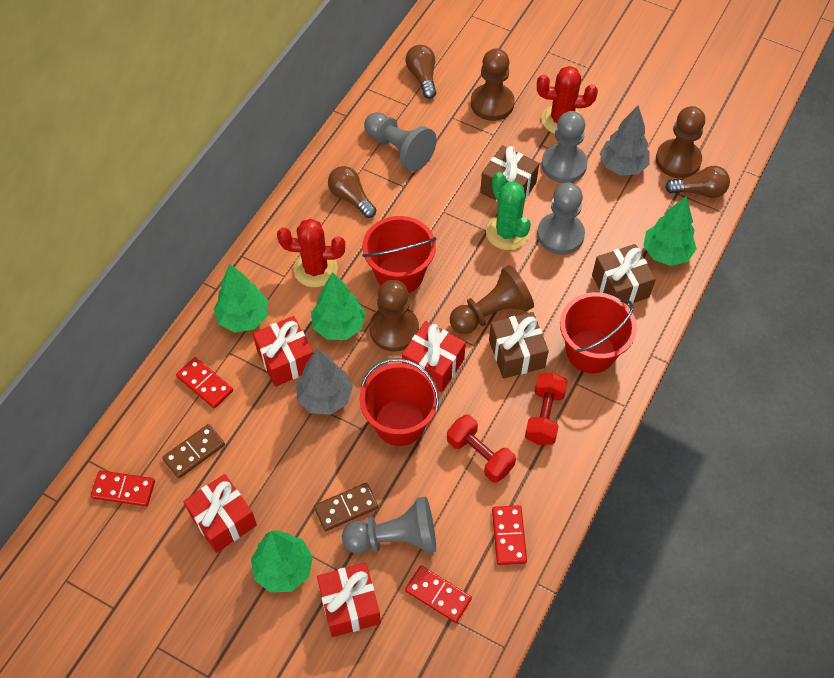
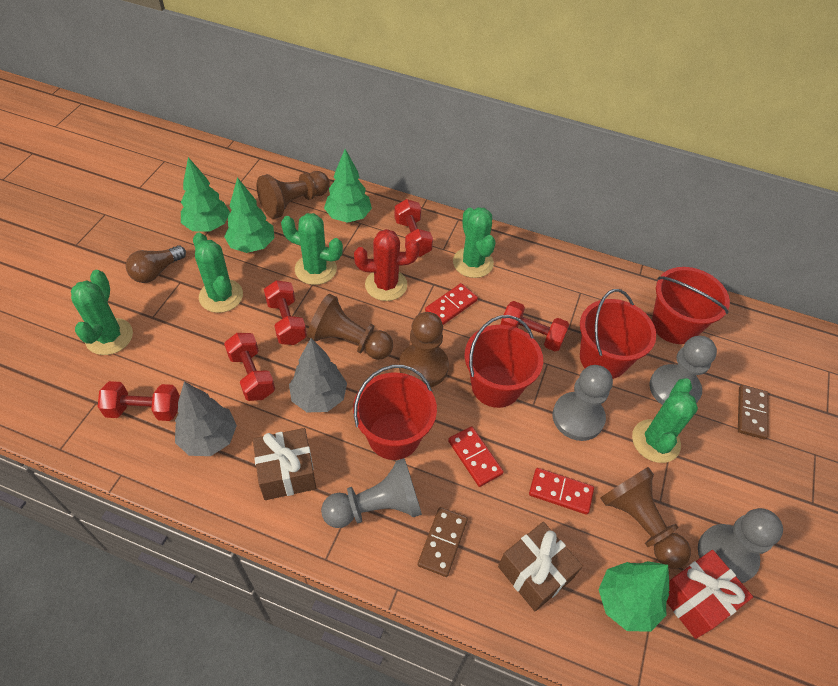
brown gift: [480,145,539,202] [489,312,549,379] [592,244,656,305] = 3 -> [253,428,316,500] [498,522,583,611] = 2
brown light bulb: [328,166,376,218] [405,45,436,99] [665,166,730,198] = 3 -> [126,246,186,283] = 1
green cactus: [486,172,531,250] = 1 -> [71,270,133,355] [193,233,243,313] [281,213,343,285] [453,207,495,278] [632,378,698,463] = 5
red bucket: [360,358,439,446] [362,216,436,293] [560,292,637,373] = 3 -> [353,365,437,460] [465,315,543,408] [580,289,656,379] [652,267,730,344] = 4
red cactus: [277,219,345,287] [537,66,598,134] = 2 -> [354,229,420,301] = 1
red domino: [91,470,155,506] [176,357,233,408] [405,566,472,623] [492,505,527,565] = 4 -> [425,283,478,325] [448,426,504,487] [529,468,594,515] = 3
red dumbbell: [447,415,516,483] [525,373,568,445] = 2 -> [98,381,180,421] [224,333,275,401] [264,280,307,345] [394,199,433,257] [500,301,569,351] = 5
red gift: [183,474,257,553] [253,316,313,387] [317,563,381,637] [402,321,466,392] = 4 -> [666,550,753,639] = 1

